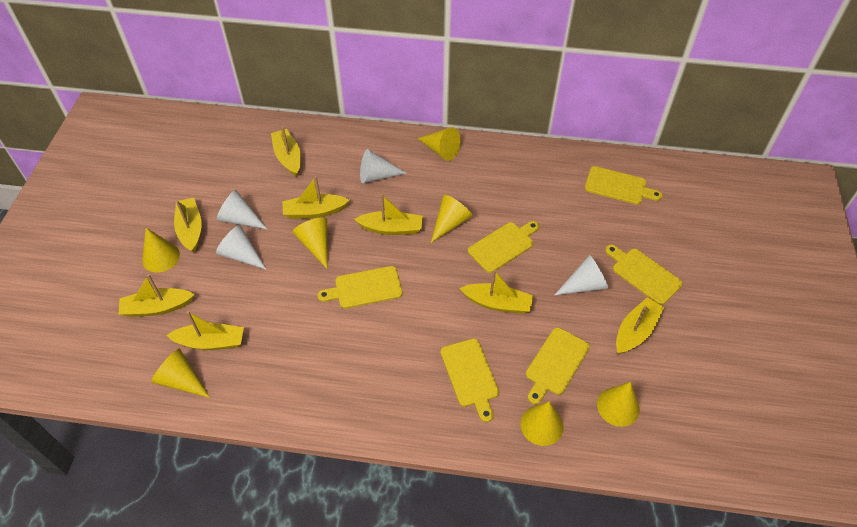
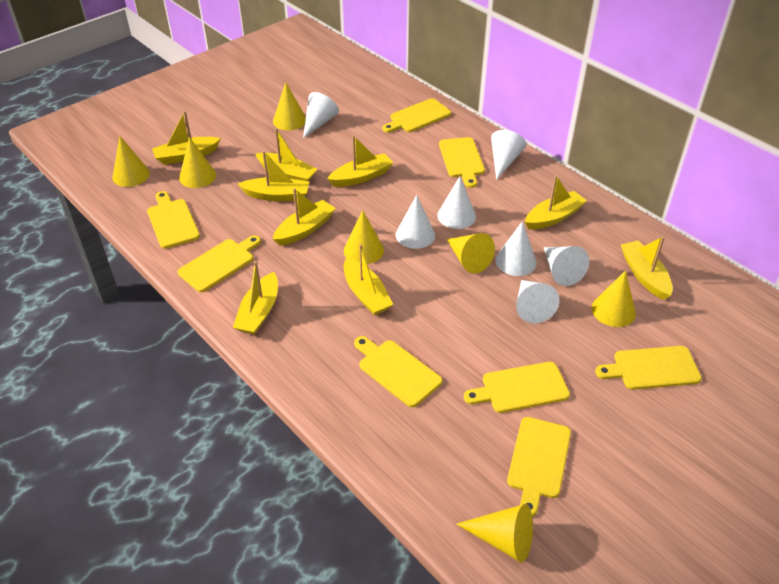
white cone: [216,225,267,270] [217,190,267,229] [360,149,406,183] [555,255,608,295] = 4 -> [303,92,339,138] [396,195,435,249] [438,176,476,229] [491,130,526,180] [495,221,537,276] [516,280,559,323] [544,246,589,286] = 7
yellow boat: [119,274,195,317] [166,311,244,350] [174,198,202,253] [271,126,301,177] [282,176,350,219] [354,194,423,235] [460,269,533,314] [616,297,664,354] = 8 -> [152,111,221,165] [233,261,278,335] [238,151,309,201] [256,128,318,181] [273,188,336,246] [327,135,393,187] [344,244,393,315] [525,175,587,230] [621,236,673,300] = 9
yellow cutting board: [318,266,403,309] [440,339,499,422] [468,221,539,273] [526,327,590,404] [585,166,662,205] [605,245,683,305] = 6 -> [147,191,200,249] [178,235,261,292] [354,336,442,407] [383,98,451,133] [439,137,485,188] [464,362,570,413] [507,417,571,517] [595,346,702,390] = 8

